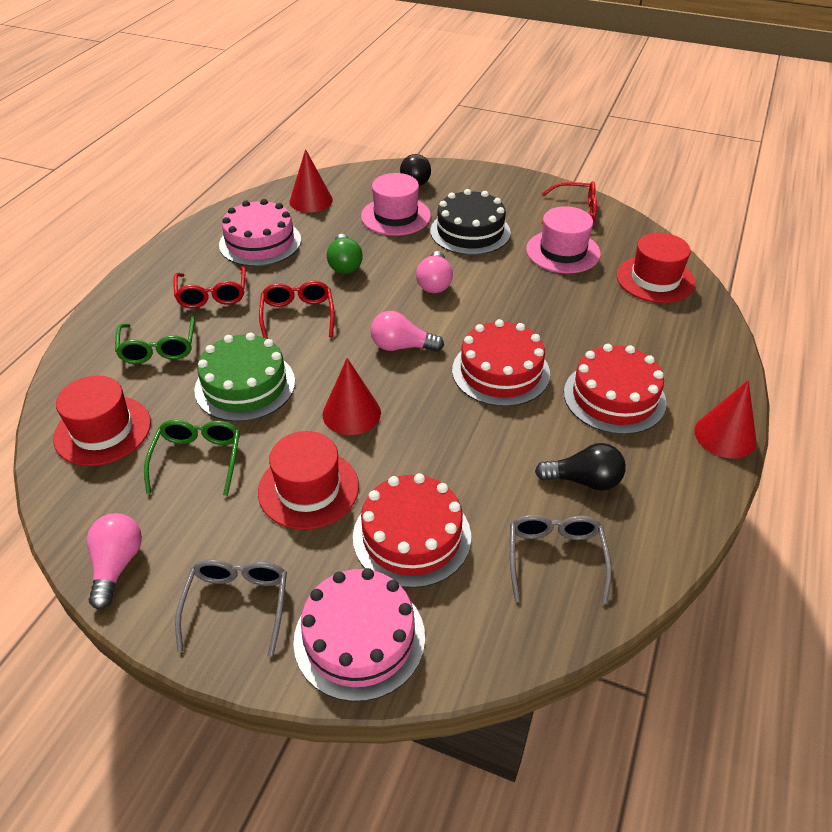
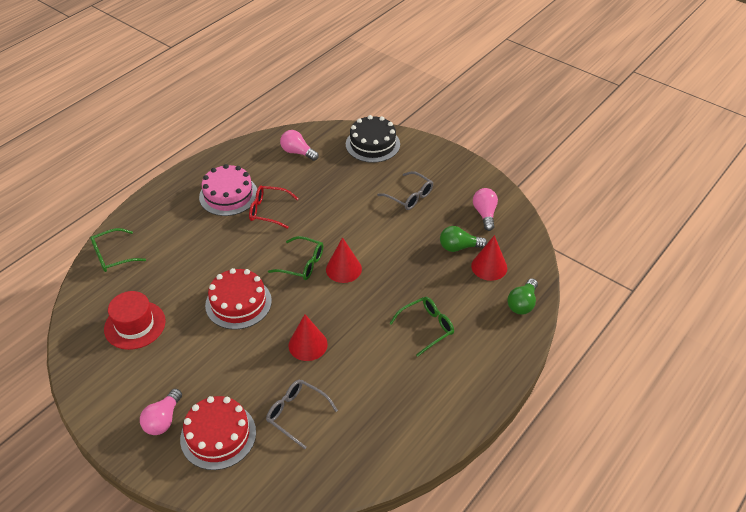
black light bulb: [400,154,431,186] [535,443,626,491] = 2 -> none = 0
green cake: [194,333,295,422] = 1 -> none = 0
green glasses: [115,316,195,364] [144,420,240,496] = 2 -> [90,228,146,272] [268,236,323,280] [389,297,454,357] = 3
green light bulb: [327,234,363,274] = 1 -> [440,226,487,252] [507,278,538,315] = 2
pink cake: [219,199,301,266] [293,568,425,702] = 2 -> [199,164,257,216] = 1
pink hat: [361,173,431,236] [526,206,601,273] = 2 -> none = 0
red cake: [353,473,471,588] [452,319,550,407] [564,344,667,435] = 3 -> [180,396,256,470] [205,268,272,329] = 2
red glasses: [173,266,246,308] [259,281,334,339] [542,181,597,224] = 3 -> [249,186,298,229] = 1
red hat: [53,375,151,466] [258,431,359,530] [616,233,695,303] = 3 -> [104,291,166,350] = 1

